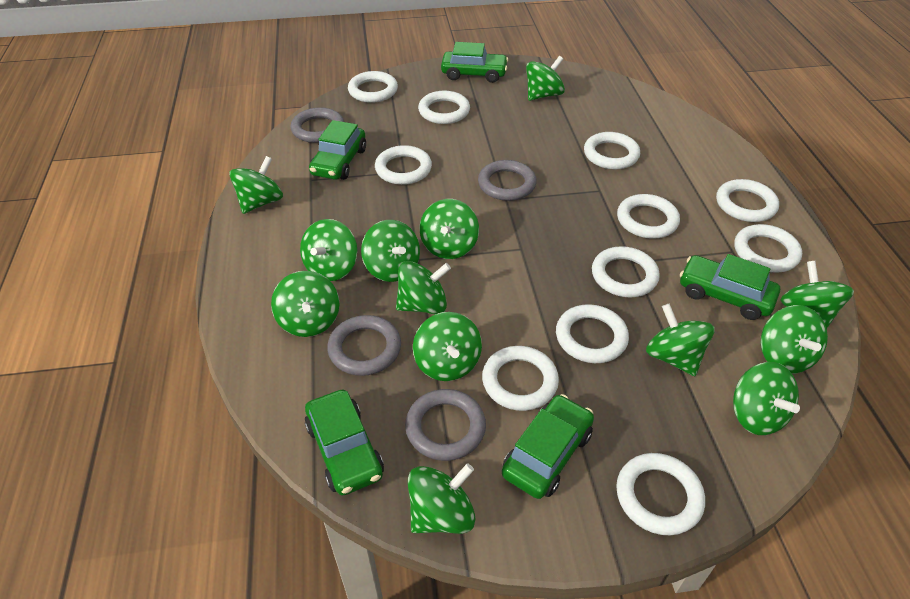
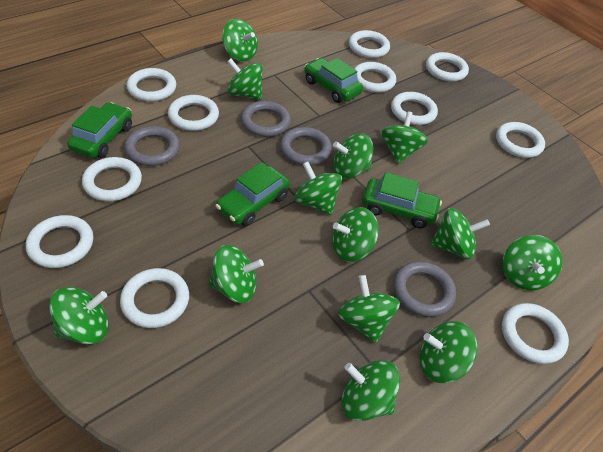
green car: [305,390,384,496] [309,120,366,180] [441,42,508,83] [502,394,594,499] [680,254,780,320] = 5 -> [67,102,132,158] [216,162,290,226] [304,58,363,103] [363,172,442,229] = 4

